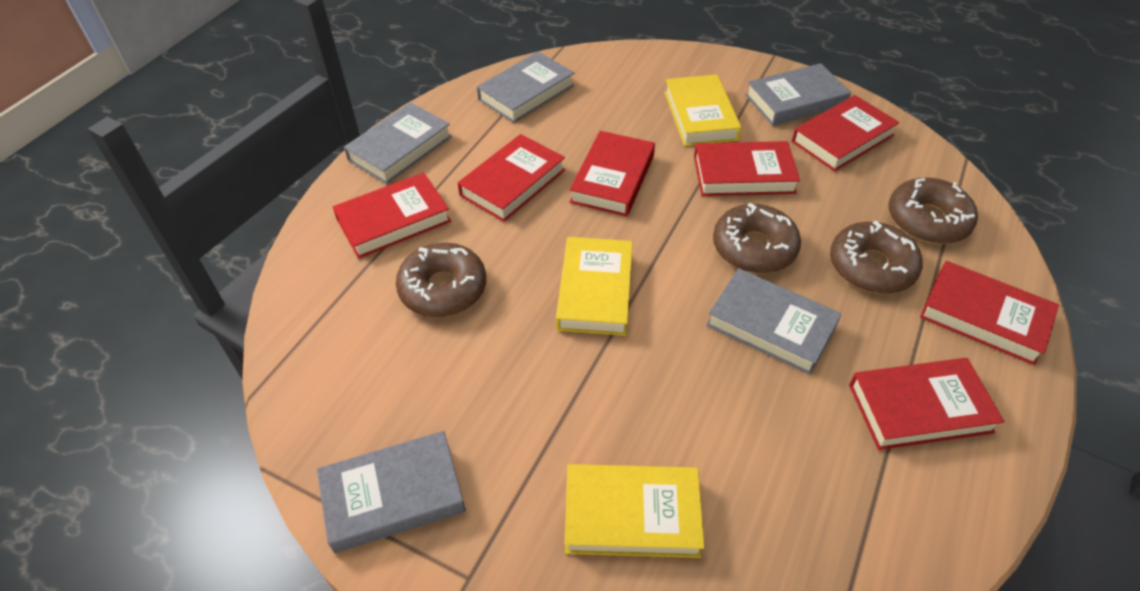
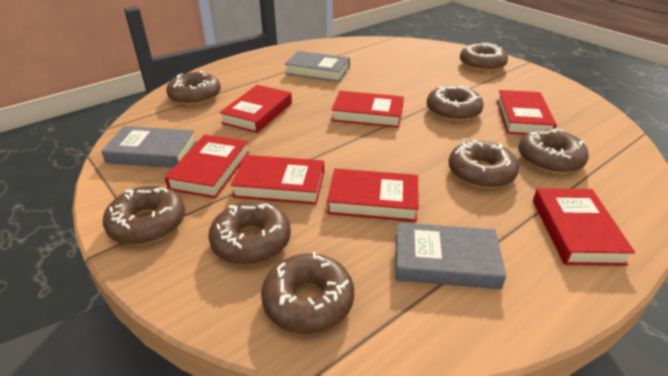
brown donut: [396,243,486,317] [713,203,801,273] [830,221,923,294] [888,178,978,244] = 4 -> [103,186,185,245] [166,70,221,105] [208,201,291,265] [261,252,354,334] [427,85,484,121] [448,140,519,189] [460,42,508,72] [518,128,589,174] = 8
grey book: [317,431,466,553] [344,102,452,184] [477,52,574,123] [706,269,842,375] [745,63,851,126] = 5 -> [101,126,196,168] [285,51,350,82] [395,222,506,289] = 3
yellow book: [556,237,633,336] [565,464,705,558] [664,74,741,146] = 3 -> none = 0

